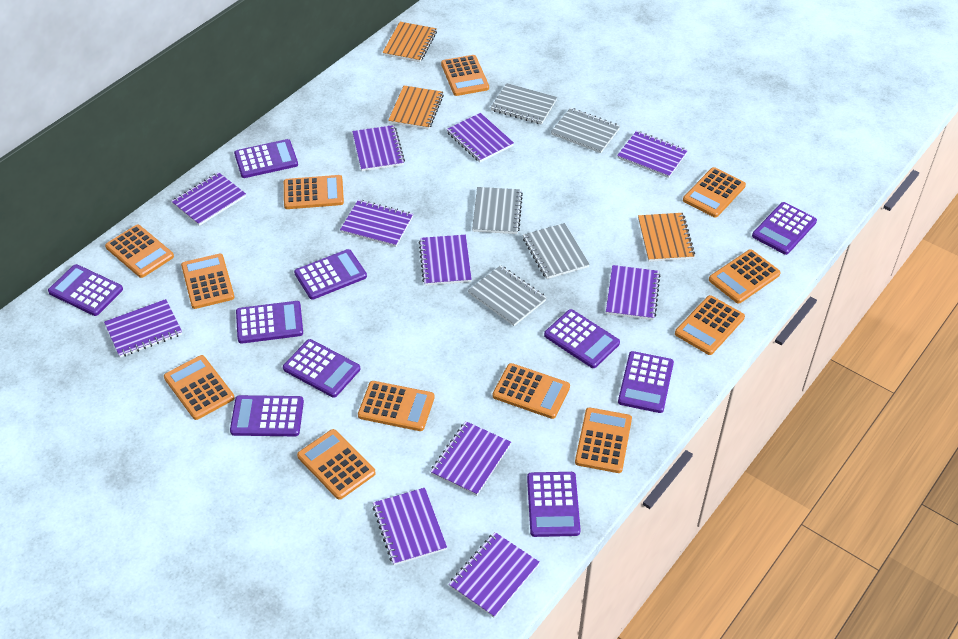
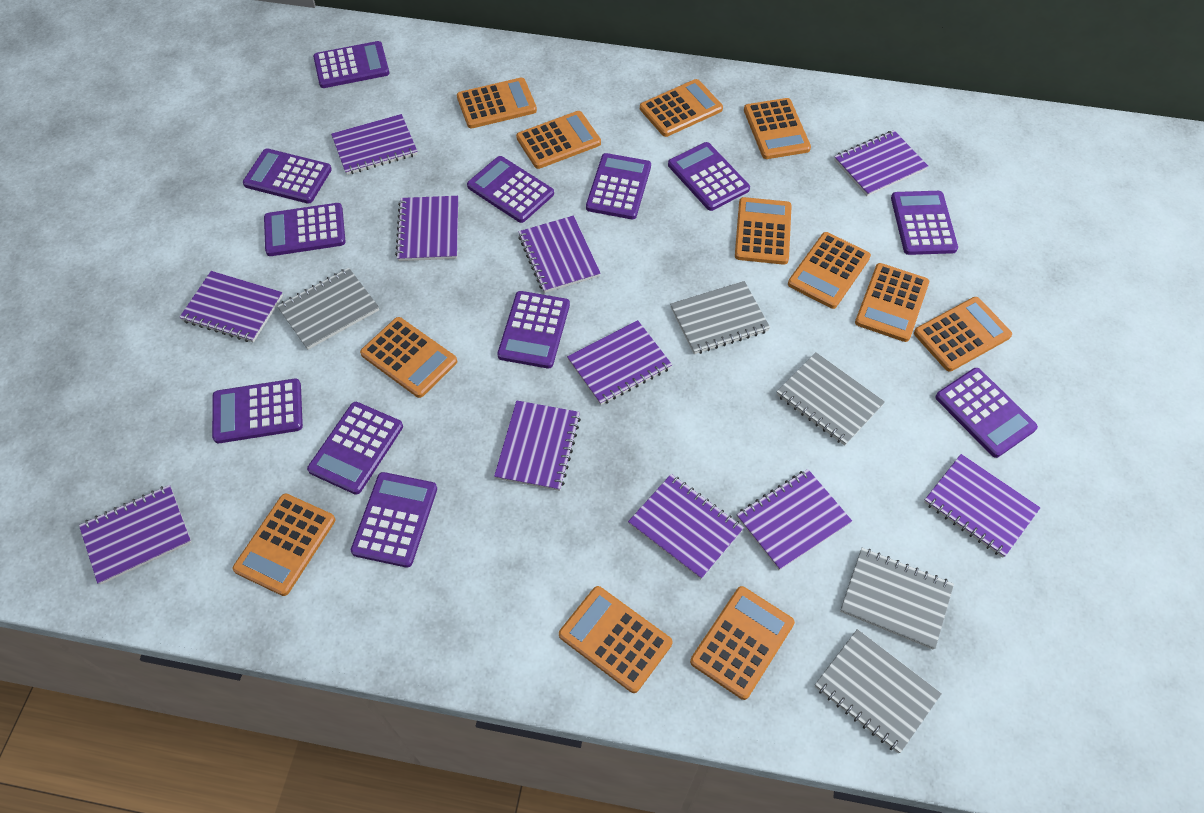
orange notebook: [382,22,437,62] [388,86,444,130] [638,213,695,262] = 3 -> none = 0
purple calculator: [48,264,123,316] [230,395,304,436] [234,139,298,178] [236,301,303,344] [283,339,360,398] [294,249,367,300] [527,472,581,537] [544,309,620,368] [618,351,674,413] [752,202,817,255] = 10 -> [212,379,303,443] [243,149,332,204] [264,203,346,256] [307,402,403,495] [313,41,389,88] [351,472,437,568] [467,156,554,223] [497,291,570,368] [586,153,651,219] [668,142,750,211] [891,191,958,255] [935,368,1038,458] = 12

